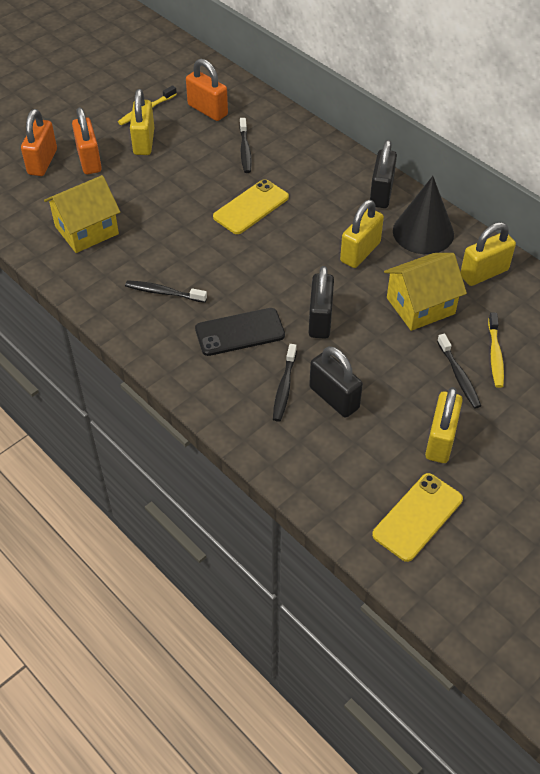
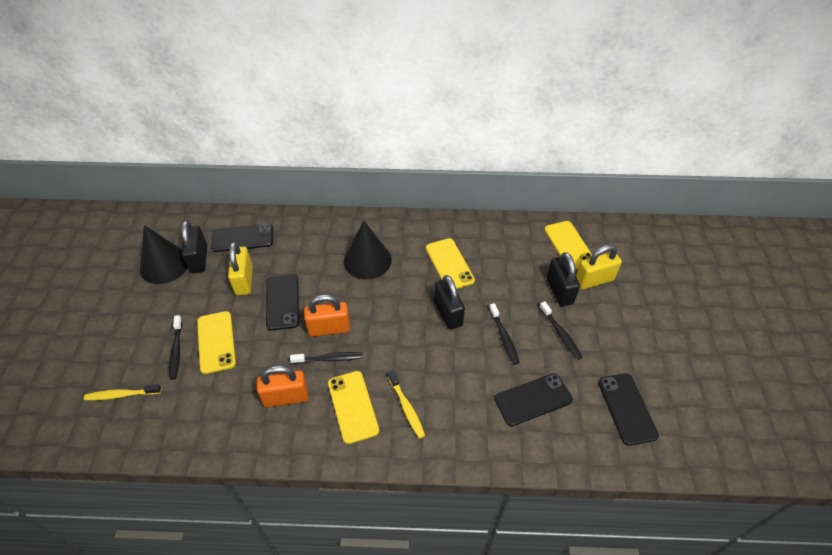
black cone: [393,176,454,254] = 1 -> [140,225,188,284] [344,221,392,279] = 2
black phone: [195,308,285,356] = 1 -> [211,224,273,252] [266,274,300,331] [495,373,573,426] [598,373,659,446] = 4
orange padlock: [21,109,57,176] [72,107,102,174] [186,59,228,121] = 3 -> [257,366,308,407] [304,295,350,337] = 2
yellow house: [44,175,120,253] [384,253,467,331] = 2 -> none = 0
yellow padlock: [130,89,154,155] [340,200,384,268] [425,387,463,463] [460,222,516,286] = 4 -> [228,242,253,295] [576,245,622,290] = 2
yellow phone: [213,179,289,234] [372,473,463,562] = 2 -> [197,311,236,374] [328,371,379,444] [426,238,475,289] [544,221,592,270] = 4

